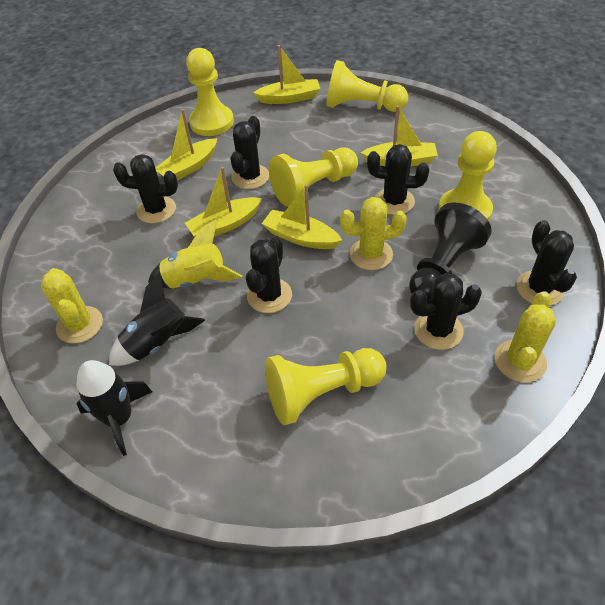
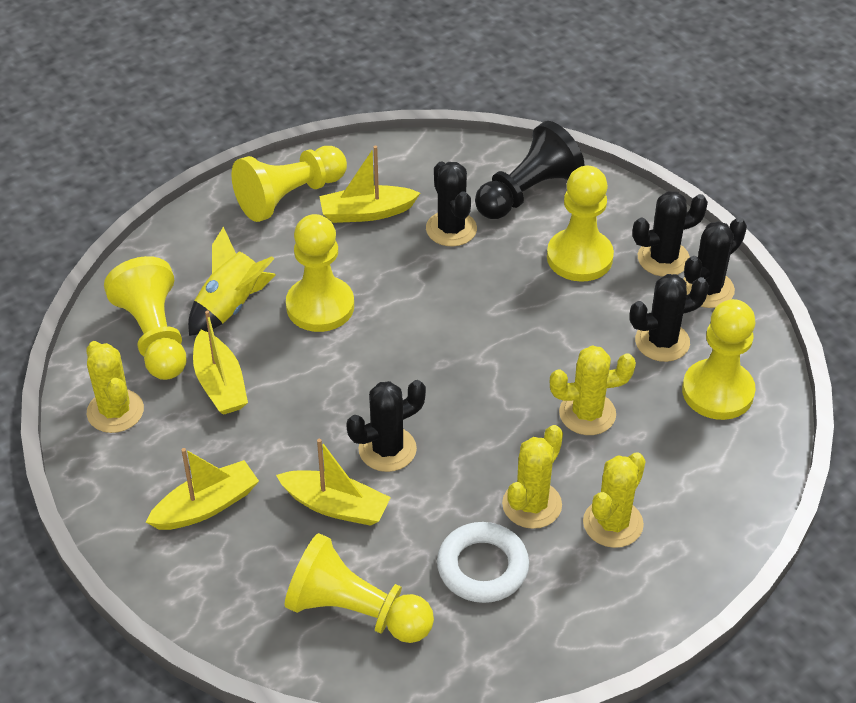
black cactus: [113,154,178,223] [230,116,269,189] [246,237,292,313] [367,144,429,215] [410,273,482,350] [516,220,577,306] = 6 -> [346,380,426,472] [426,161,477,246] [630,274,709,362] [633,191,708,277] [684,217,747,308] = 5
black rocket: [77,360,152,456] [109,272,205,366] = 2 -> none = 0
white ring: none = 0 -> [437,522,529,603] = 1
yellow boat: [155,109,217,180] [185,167,262,237] [253,45,320,104] [262,184,342,249] [361,106,438,166] = 5 -> [146,448,259,530] [193,310,248,415] [276,439,391,526] [319,146,420,223] = 4
yellow cactus: [41,268,103,344] [340,197,407,270] [495,291,556,382] = 3 -> [86,341,144,433] [502,425,563,529] [550,345,636,435] [583,452,646,548] = 4
yellow pawn: [186,48,234,136] [265,348,387,425] [269,147,358,207] [326,60,408,112] [438,131,497,221] = 5 -> [104,256,186,380] [231,146,347,222] [284,533,434,643] [286,214,354,332] [547,166,614,282] [682,299,756,420] = 6

